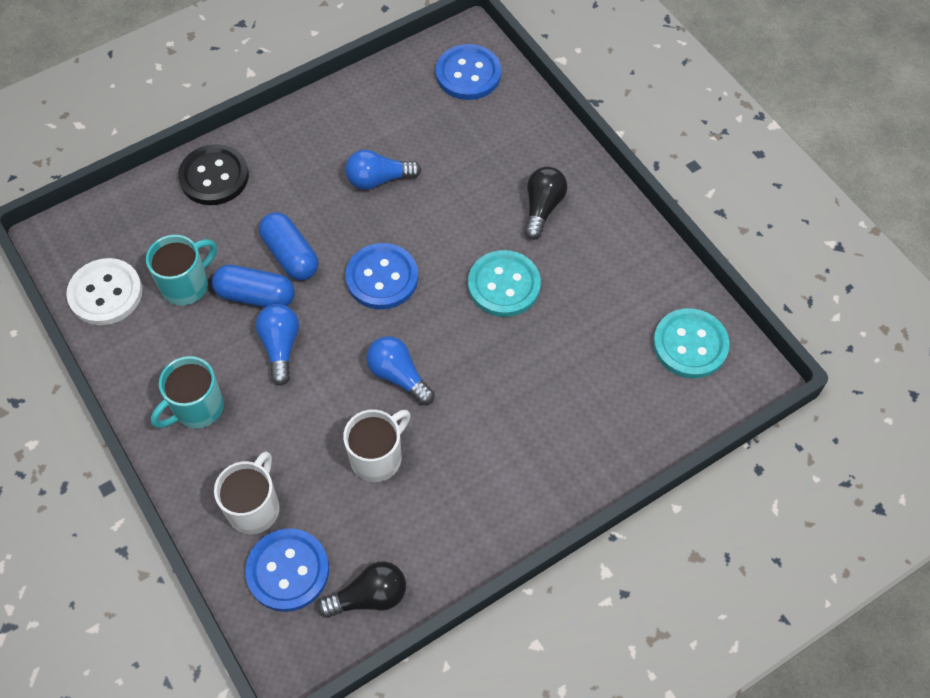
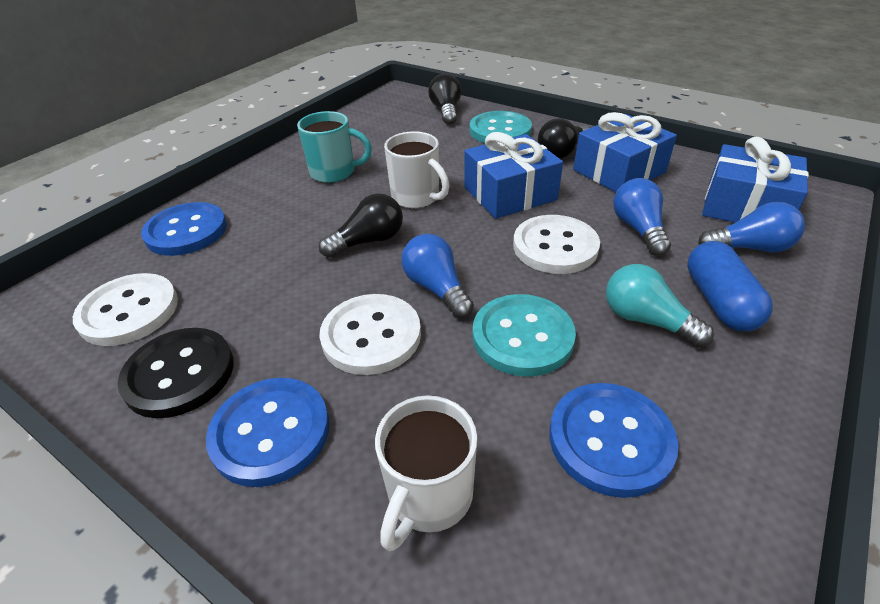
black light bulb: [318,561,406,618] [524,167,567,240] = 2 -> [319,193,403,258] [428,73,461,125] [538,118,590,159] = 3
blue capsule: [212,265,295,308] [259,212,318,280] = 2 -> [687,241,773,331] = 1
blue gift: none = 0 -> [465,132,563,219] [573,112,677,192] [702,137,809,223] = 3
turquoise light bulb: none = 0 -> [606,264,714,347] = 1
turquoise mug: [146,235,217,306] [151,356,224,429] = 2 -> [297,111,372,183] = 1
white button: [66,258,143,325] = 1 -> [73,273,178,346] [319,294,421,375] [513,215,600,274] = 3

